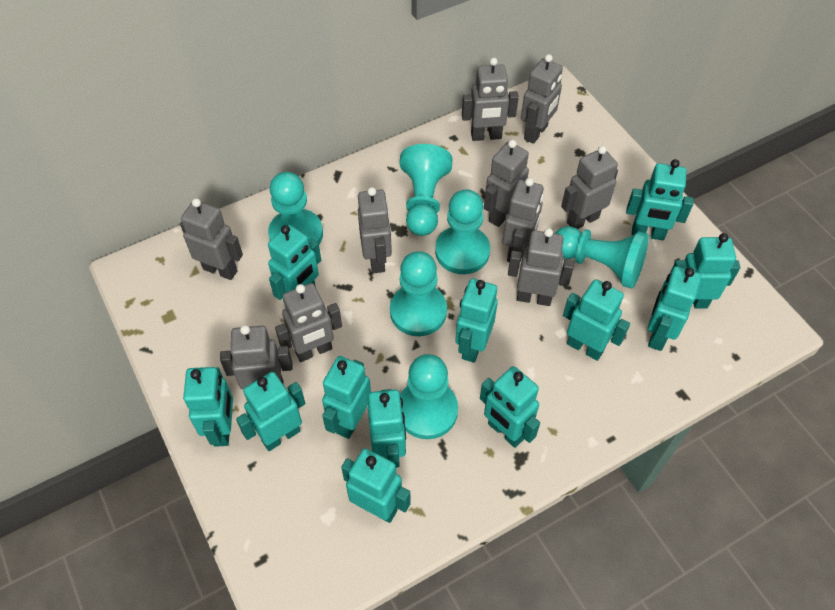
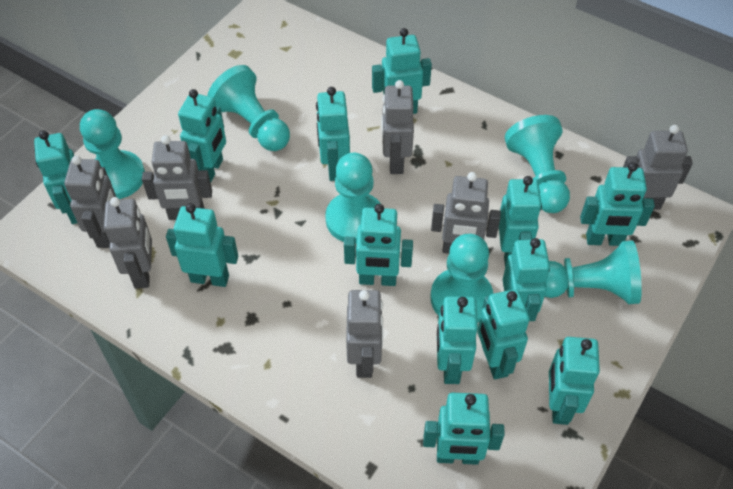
grey robot: [180,198,243,280] [220,325,292,389] [275,283,342,362] [358,187,392,273] [462,58,519,141] [484,140,529,227] [502,178,544,262] [508,228,574,306] [521,54,563,144] [561,146,618,229] = 10 -> [64,155,116,248] [104,197,152,289] [142,135,212,220] [346,290,383,378] [382,80,414,174] [431,172,501,254] [623,125,693,209] = 7
turquoise robot: [183,367,233,447] [236,372,305,451] [268,225,321,302] [322,356,371,439] [341,448,411,523] [368,389,406,468] [455,279,498,363] [480,366,540,448] [563,279,630,361] [626,159,694,240] [648,266,701,351] [670,233,740,309] = 12 -> [34,130,77,224] [166,203,238,287] [178,89,226,183] [316,87,350,181] [344,204,413,286] [372,28,432,114] [423,393,505,465] [437,296,478,384] [477,289,530,379] [499,176,542,267] [503,238,550,321] [549,337,600,425] [580,162,655,246] = 13

